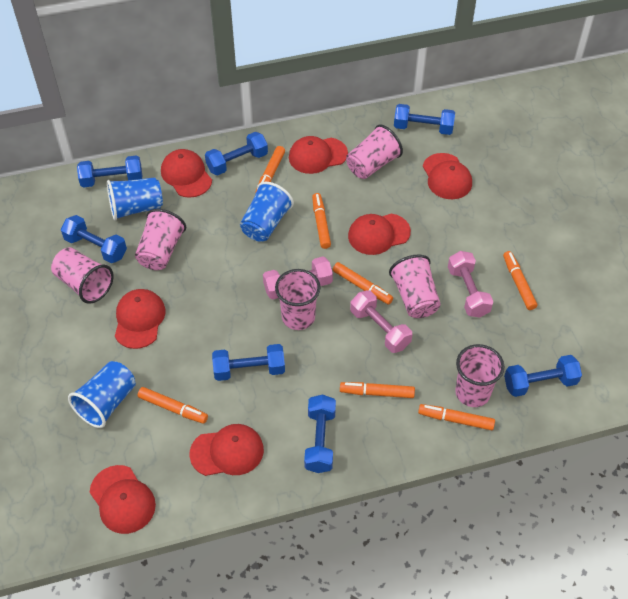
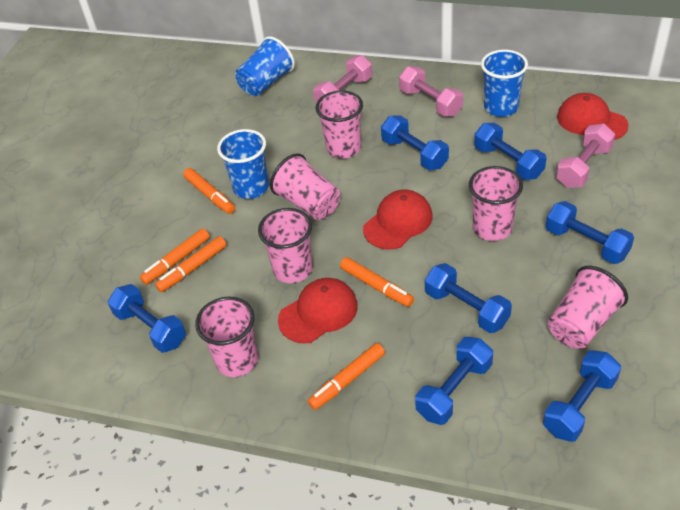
orange marker: [138,387,208,424] [255,146,285,193] [312,193,331,249] [333,262,393,305] [340,382,415,398] [418,404,495,430] [503,251,537,310] = 7 -> [140,228,210,285] [155,236,227,292] [183,168,235,214] [308,343,385,410] [340,257,414,307] = 5
red cap: [90,465,156,534] [115,289,165,349] [161,149,212,198] [189,424,264,476] [289,136,348,174] [348,214,411,255] [423,153,472,199] = 7 -> [278,278,358,343] [363,190,432,249] [557,93,629,140] = 3

